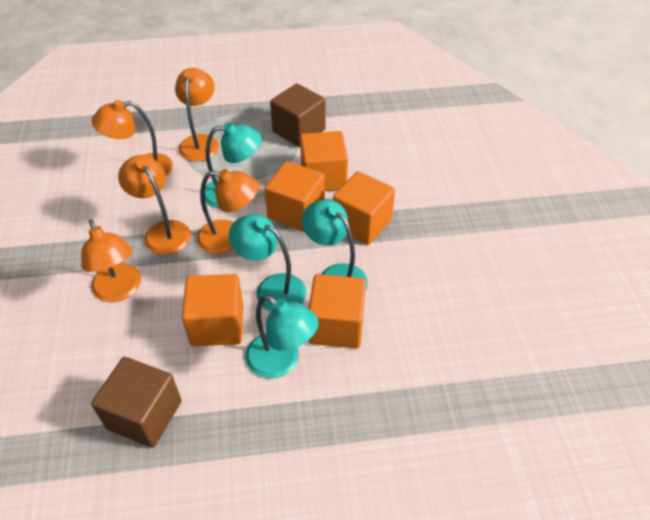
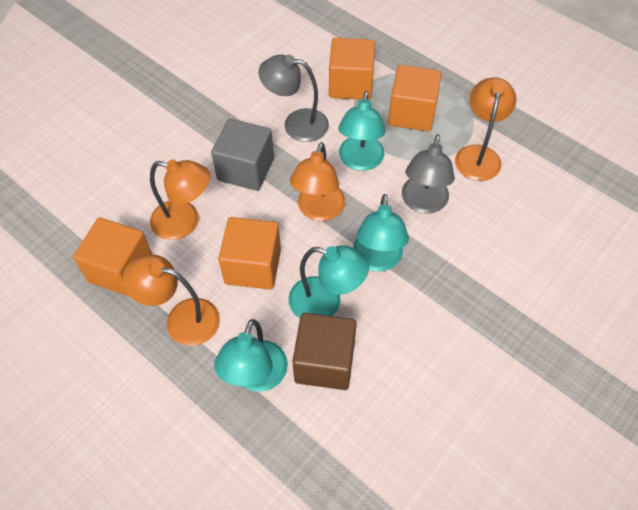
brown cube: [91,357,182,448] [270,83,325,147] = 2 -> [292,313,357,390] = 1
grey cube: none = 0 -> [211,119,274,191] = 1
grey lamp: none = 0 -> [258,55,329,142] [402,135,455,214] = 2
orange cube: [182,274,243,346] [265,161,325,232] [300,131,348,191] [309,274,366,348] [333,171,395,245] = 5 -> [73,217,152,296] [218,217,281,290] [329,38,375,100] [388,65,442,131] = 4
orange lamp: [81,219,141,302] [92,100,173,176] [118,155,191,255] [175,68,219,162] [197,169,259,254] = 5 -> [123,254,220,346] [150,159,210,240] [290,142,345,221] [455,77,516,181] = 4

